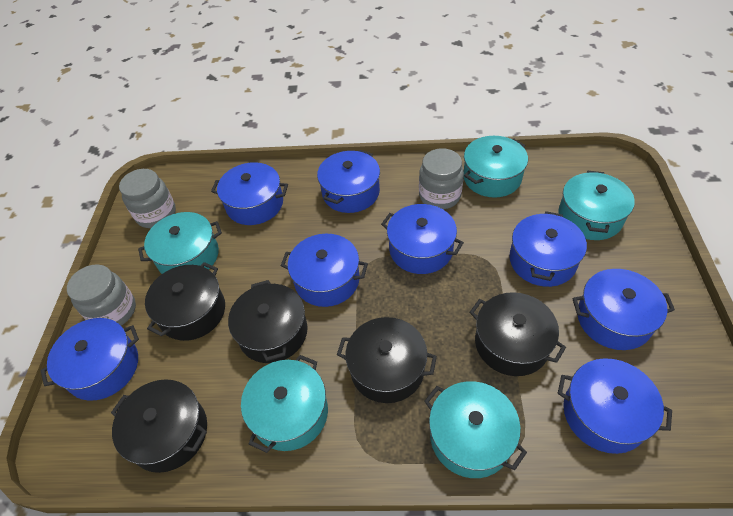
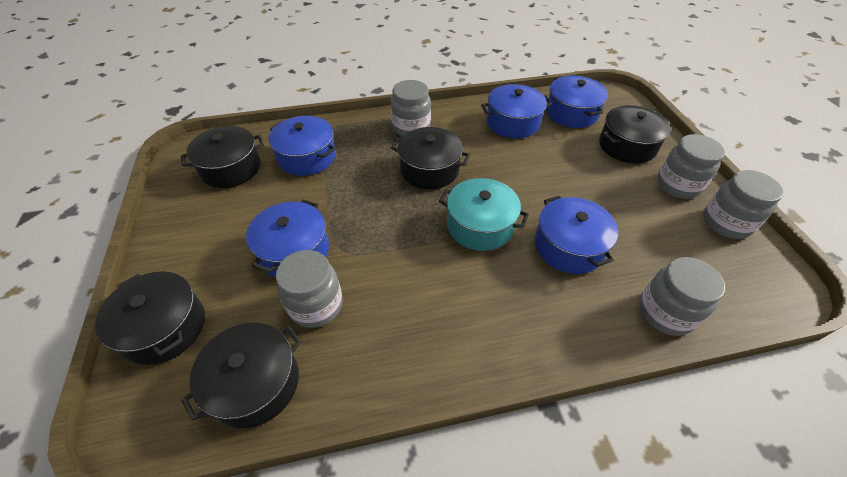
blue pot: [40,318,139,401] [211,162,288,225] [281,233,368,307] [317,150,380,213] [381,204,464,274] [509,211,587,287] [558,358,672,454] [572,269,675,350] = 8 -> [246,200,329,277] [269,116,336,176] [481,84,552,138] [535,196,618,274] [546,76,608,128] = 5
grey jar: [67,264,136,326] [119,169,176,228] [419,148,464,209] = 3 -> [276,250,343,328] [391,80,431,136] [639,257,725,336] [657,134,725,199] [703,170,783,239] = 5
turquoise pot: [138,212,222,274] [241,355,328,453] [424,381,527,478] [463,136,528,198] [558,171,635,240] = 5 -> [439,178,529,251] = 1

